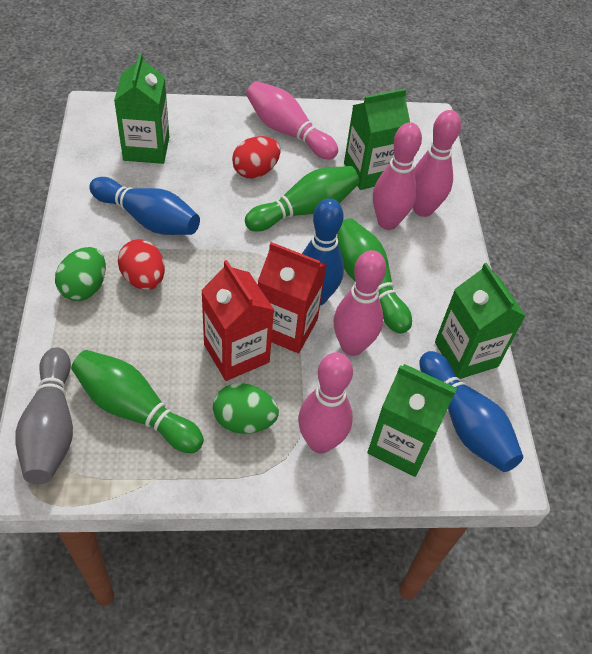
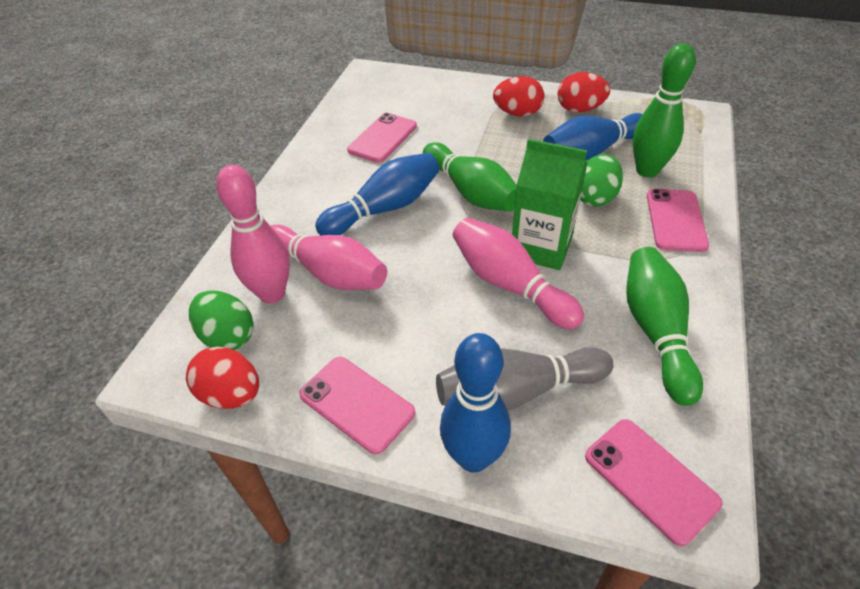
green carton: [114,53,169,164] [344,89,410,190] [367,364,457,477] [435,263,526,379] = 4 -> [512,139,587,270] = 1
pink bowling pin: [246,81,338,160] [298,352,353,453] [334,250,386,356] [373,122,422,230] [413,110,461,217] = 5 -> [216,165,290,304] [271,225,387,290] [453,218,584,329] = 3
pink phone: none = 0 -> [299,357,415,454] [347,113,417,163] [585,419,723,546] [647,189,709,252] = 4
red carton: [201,260,274,381] [258,242,327,353] = 2 -> none = 0
red egg: [118,239,165,290] [232,136,280,178] = 2 -> [186,347,260,409] [493,76,545,117] [558,72,610,112] = 3

